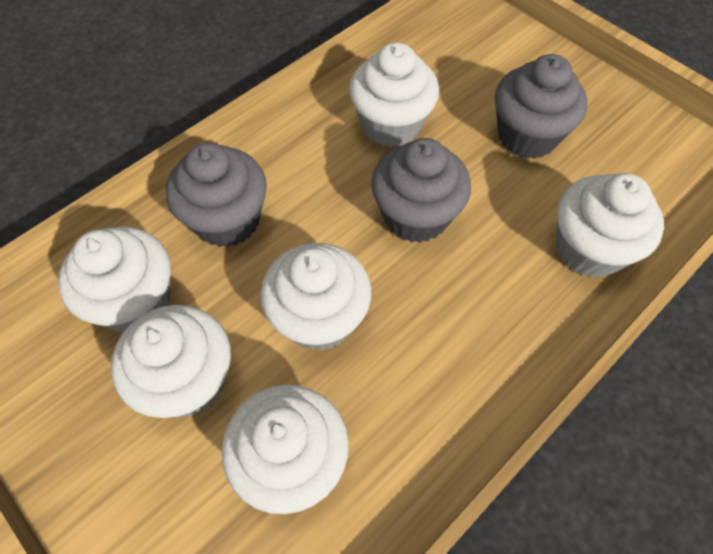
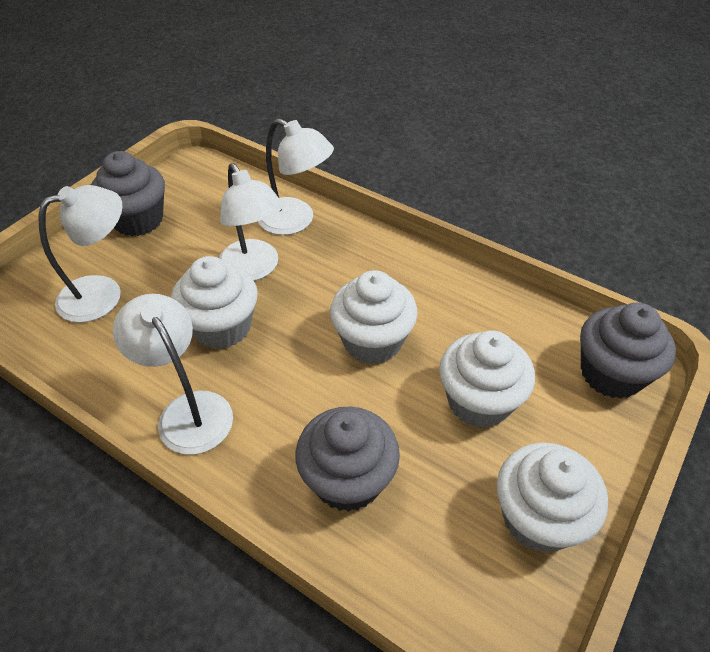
white cupcake: [58,226,171,333] [111,305,231,418] [222,385,349,514] [260,243,371,351] [349,43,439,147] [556,173,664,278] = 6 -> [171,256,258,349] [330,270,418,364] [439,330,535,428] [497,443,608,553] = 4
white lamp: none = 0 -> [39,185,122,323] [113,294,233,455] [219,163,283,281] [258,118,334,235] = 4

